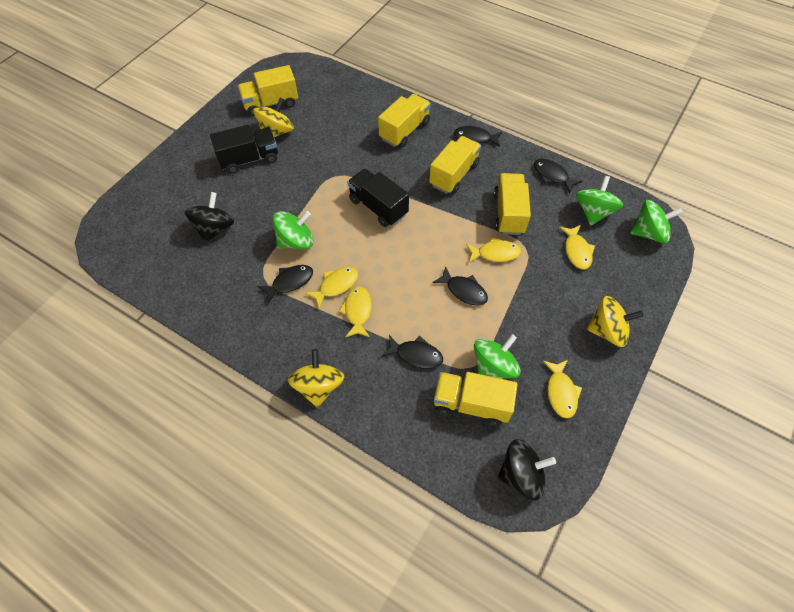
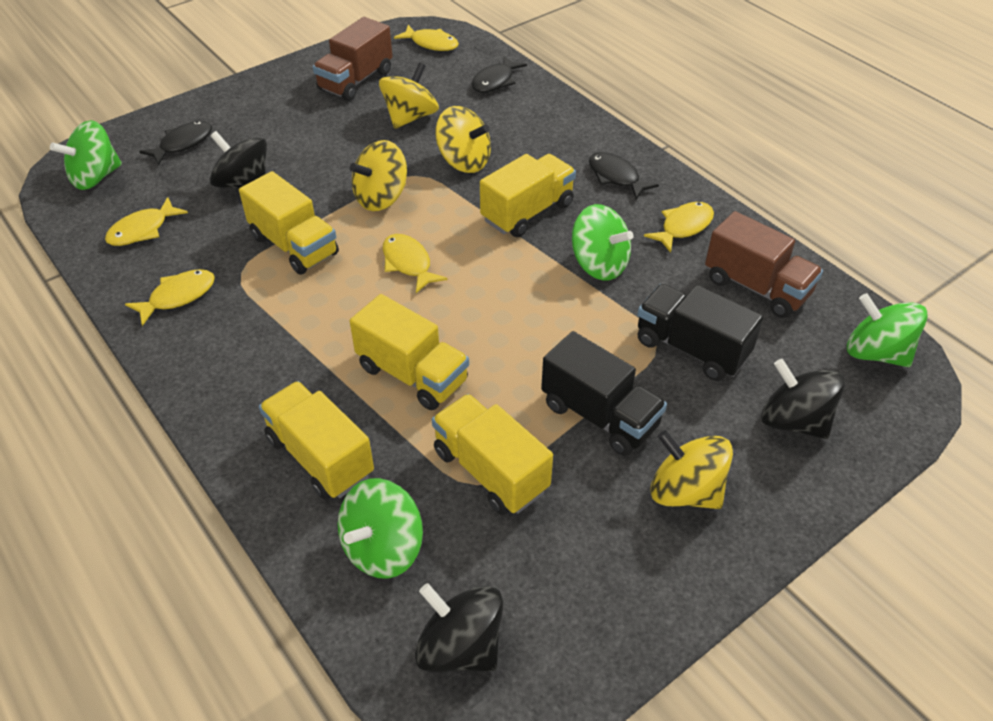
black fish: [257,265,313,304] [382,335,443,369] [433,266,488,305] [454,126,502,147] [534,159,582,193] = 5 -> [139,121,212,166] [472,56,527,93] [589,152,659,199] = 3
black spinning top: [185,192,234,243] [498,439,556,501] = 2 -> [210,131,267,189] [415,583,503,673] [761,359,845,439] = 3
brown truck: none = 0 -> [313,17,393,101] [705,211,823,318] = 2
yellow spinning top: [253,97,294,137] [288,349,344,408] [586,296,644,347] = 3 -> [350,140,407,211] [379,62,439,129] [435,106,491,173] [650,430,733,509] = 4

